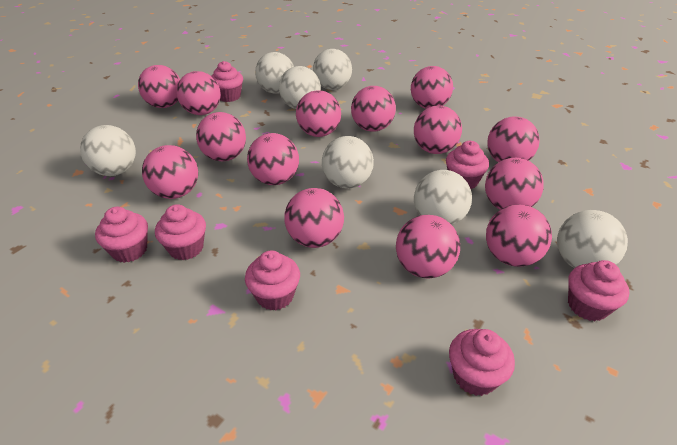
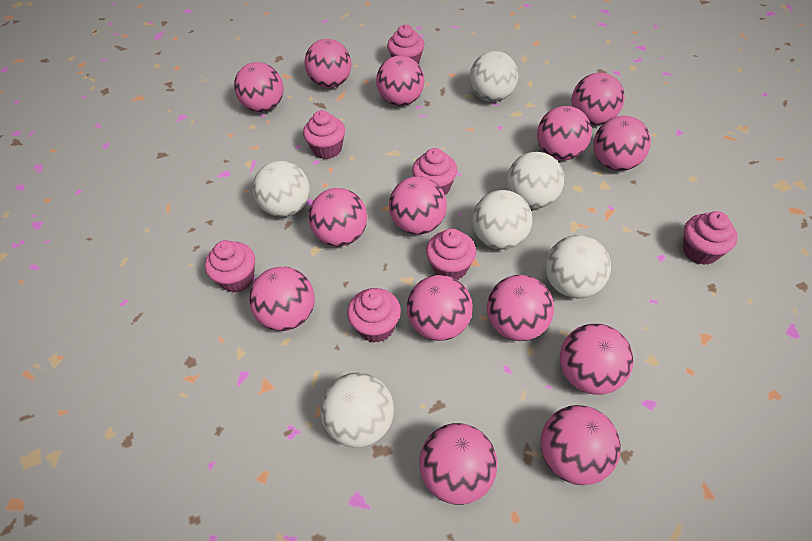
white ball: [80,125,136,176] [255,52,294,94] [279,66,321,109] [313,49,352,90] [322,136,374,188] [414,170,472,225] [557,210,628,268] = 7 -> [253,161,310,217] [320,372,394,448] [469,51,518,102] [472,190,532,250] [507,152,564,209] [545,235,611,299] = 6

